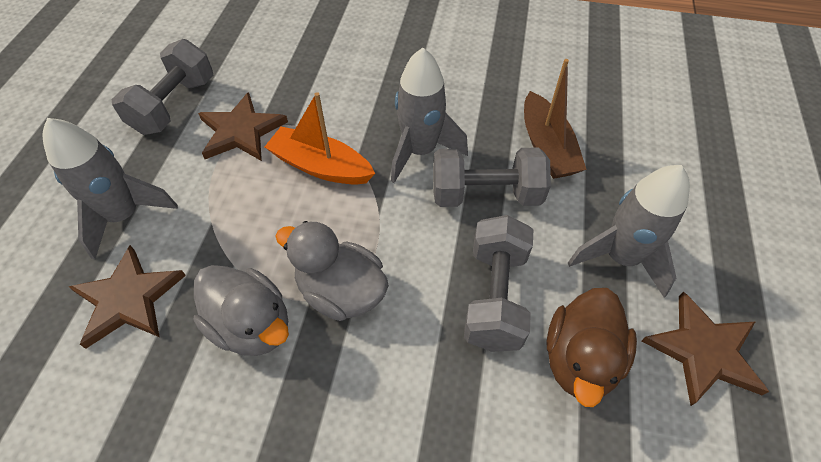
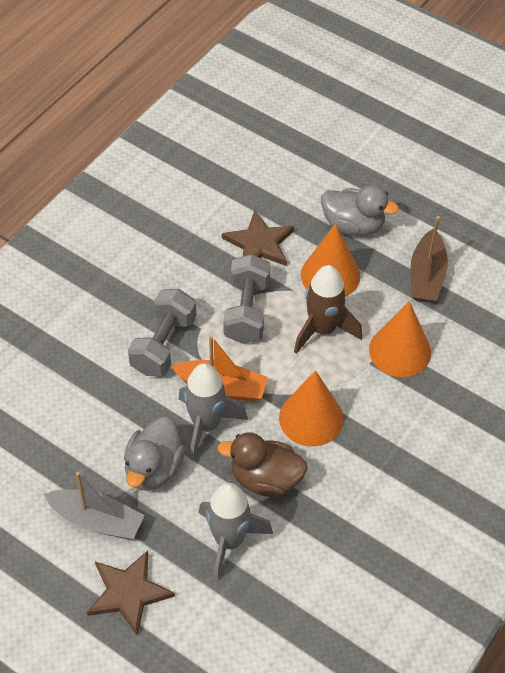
brown rocket: none = 0 -> [294,265,362,354] = 1
brown star: [69,245,186,349] [198,92,288,161] [642,291,769,406] = 3 -> [87,550,175,636] [222,210,294,266] = 2
grey boat: none = 0 -> [44,472,145,539] = 1
grey dumbbell: [112,39,213,135] [433,148,551,207] [464,215,533,352] = 3 -> [128,289,196,376] [223,254,270,344] = 2
grey rocket: [42,118,178,259] [391,48,468,183] [568,165,690,298] = 3 -> [179,363,248,461] [199,483,273,581] = 2
orange cone: none = 0 -> [279,370,343,447] [301,223,360,297] [369,301,431,377] = 3

